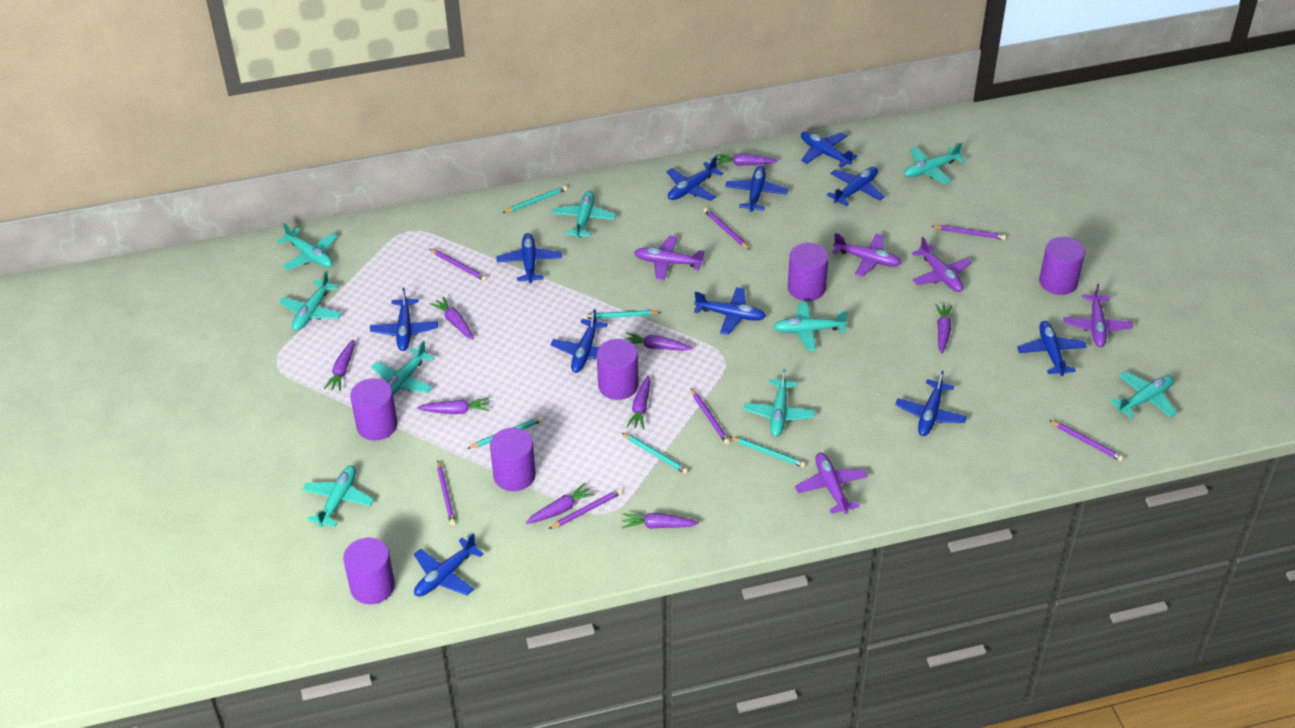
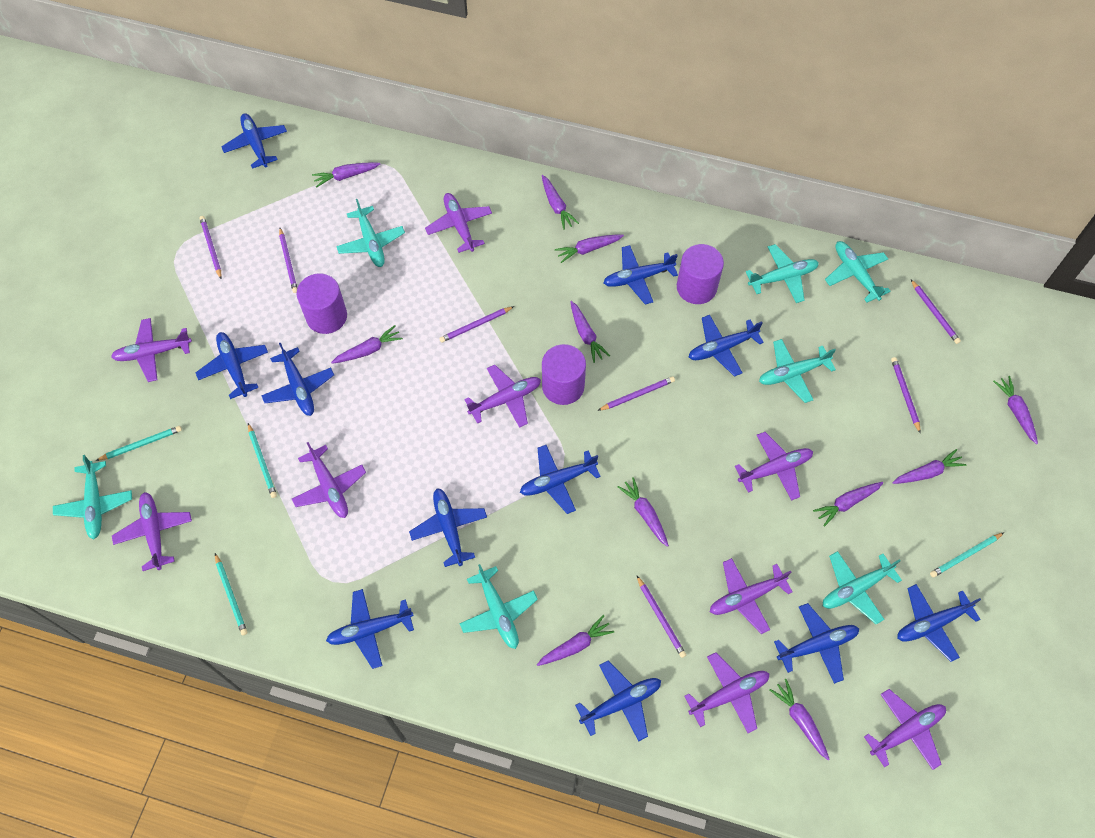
purple carrot: [324,339,355,391] [417,398,489,414] [430,296,474,339] [526,483,595,524] [622,513,699,529] [624,332,693,351] [626,375,650,429] [715,154,778,166] [935,304,953,354] = 9 -> [312,162,380,188] [331,325,403,364] [537,615,614,666] [542,175,579,230] [555,235,624,263] [570,301,610,363] [617,477,669,547] [770,679,830,761] [813,482,883,527] [892,449,966,484] [993,376,1038,444] = 11
purple cylinder: [343,538,395,604] [350,378,398,440] [490,428,536,491] [597,339,639,400] [788,243,829,301] [1039,237,1085,295] = 6 -> [296,273,347,334] [542,344,586,405] [677,244,724,304] = 3
purple plane: [634,236,704,281] [795,453,868,514] [832,233,901,277] [911,237,972,292] [1063,283,1133,347] = 5 -> [111,318,192,382] [112,492,192,571] [292,442,366,518] [425,193,492,253] [464,365,541,428] [684,652,770,733] [710,558,793,634] [735,432,813,501] [864,689,946,770] = 9
turquoise pencil: [467,416,543,449] [503,186,567,213] [584,310,661,319] [622,433,688,474] [730,437,806,468] = 5 -> [96,426,182,461] [215,553,247,635] [248,423,277,498] [930,533,1004,577] = 4
turquoise plane: [278,223,337,270] [279,271,342,331] [302,465,374,527] [372,340,435,395] [552,191,616,239] [744,369,815,437] [773,302,848,351] [904,142,965,185] [1111,371,1177,418] = 9 -> [53,455,132,539] [336,199,405,267] [459,564,538,649] [746,244,819,303] [759,339,836,403] [823,551,902,624] [825,241,891,302] = 7

